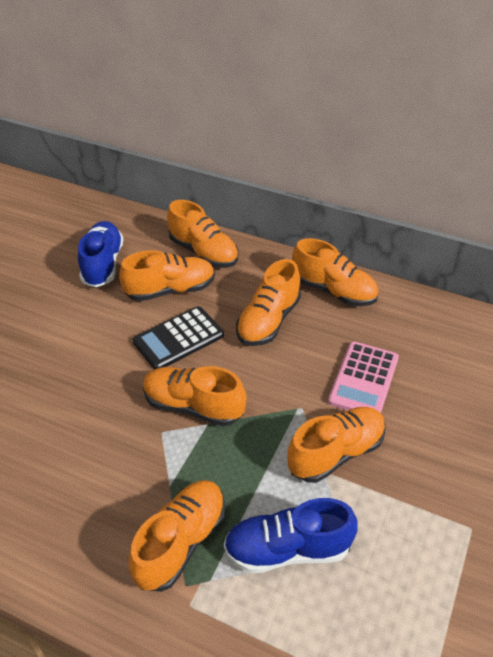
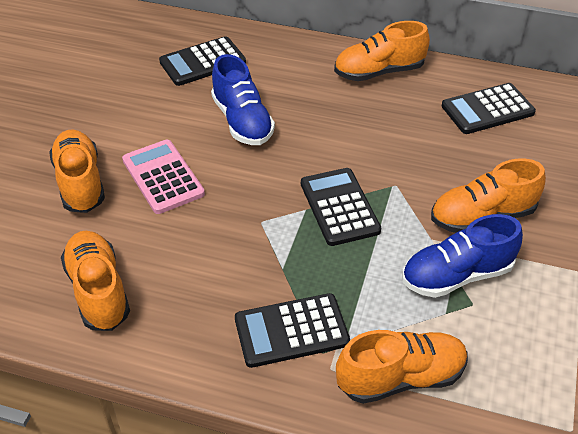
black calculator: [133,306,224,369] = 1 -> [159,36,246,86] [235,293,350,368] [301,168,381,246] [442,83,536,134] = 4
orange shoe: [119,250,215,301] [129,480,225,592] [143,366,247,426] [167,200,239,268] [236,259,301,346] [287,407,386,483] [292,238,379,306] = 7 -> [49,129,105,213] [61,231,130,331] [334,21,430,81] [336,330,468,404] [431,159,546,233] = 5

